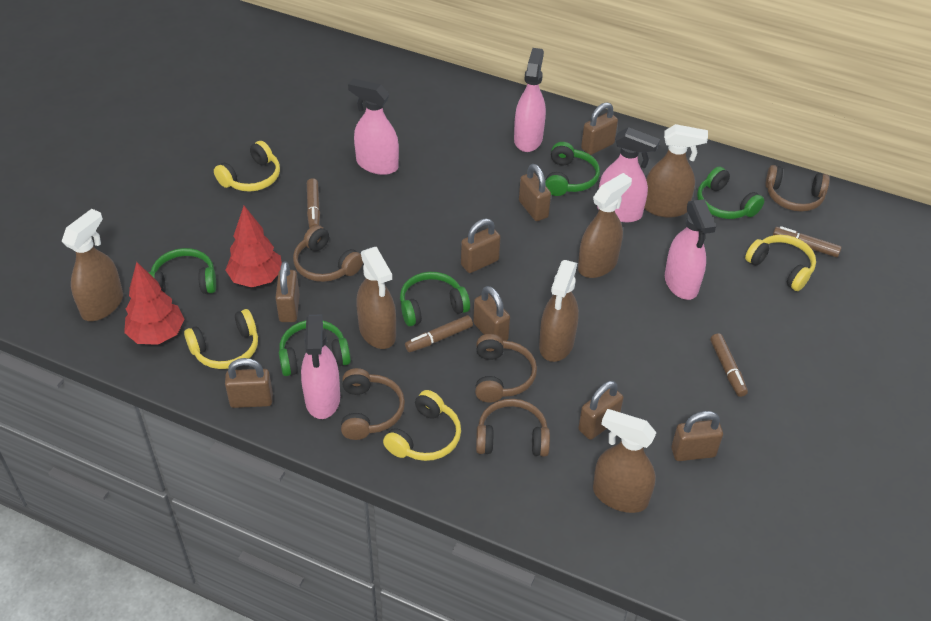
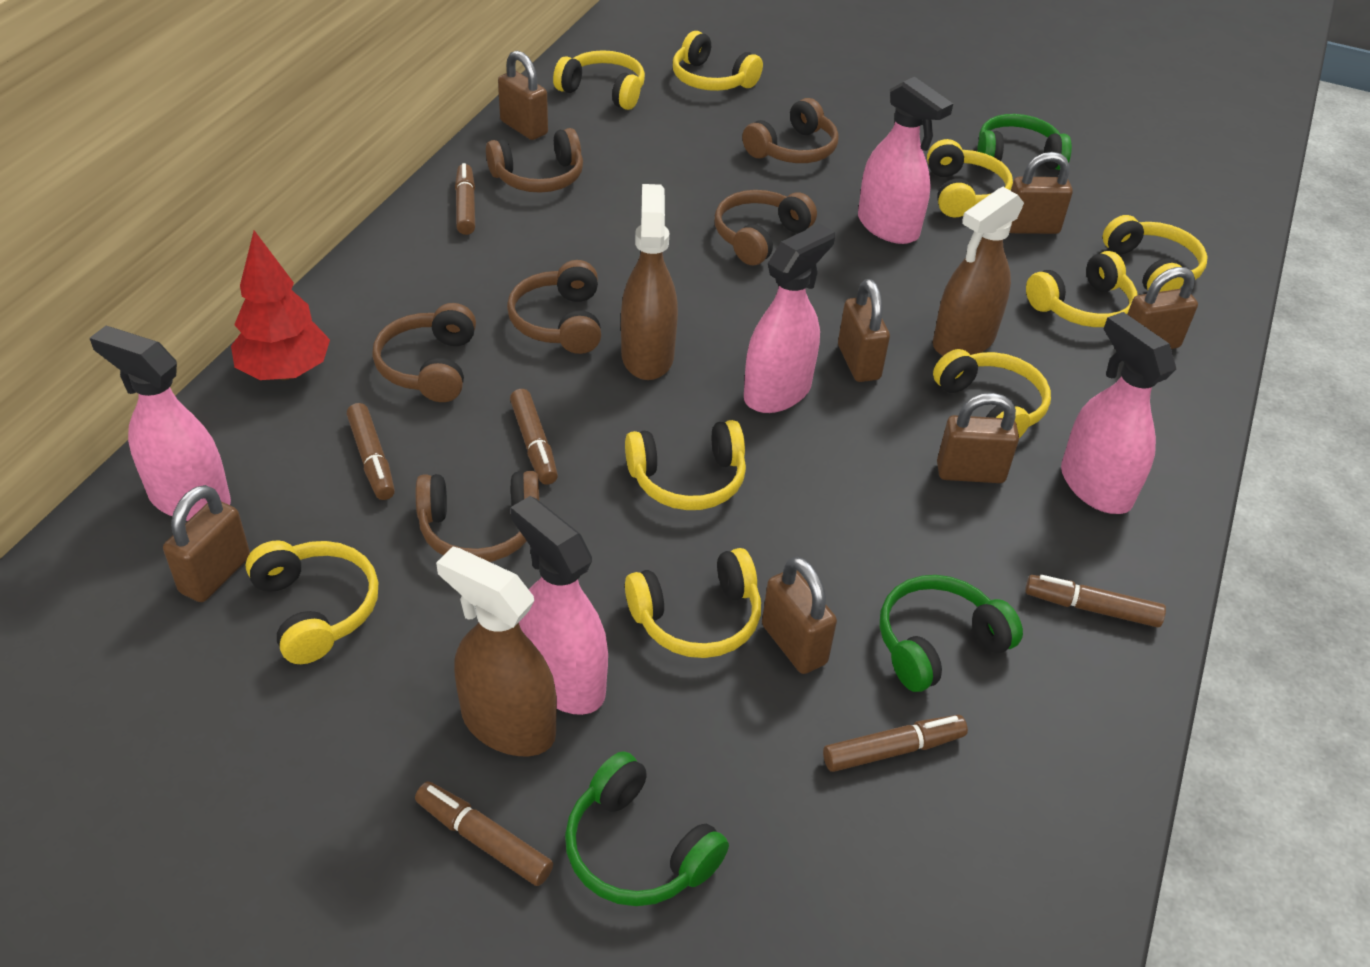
brown headphones: [293,225,363,282] [341,368,405,440] [475,334,537,403] [476,399,550,456] [765,165,830,212] = 5 -> [372,303,476,402] [416,471,539,562] [486,128,583,193] [507,260,601,354] [715,190,817,265] [742,98,839,163] = 6
brown marker: [307,178,320,228] [405,315,473,352] [710,333,748,397] [773,226,842,257] = 4 -> [347,403,395,500] [415,782,553,886] [455,163,475,235] [510,389,558,485] [823,715,968,772] [1025,575,1166,627] = 6
brown padlock: [225,358,273,408] [275,261,300,322] [461,219,501,273] [473,286,510,341] [519,164,551,221] [578,381,623,440] [581,102,618,155] [671,411,723,461] = 8 -> [163,485,250,602] [498,51,548,140] [762,556,837,674] [838,279,890,382] [937,393,1019,483] [1009,152,1073,234] [1127,267,1198,349] = 7
brown spray bottle: [61,209,123,321] [356,247,396,349] [539,260,579,362] [578,173,632,278] [593,409,657,513] [644,124,708,218] = 6 -> [436,547,557,756] [621,184,678,380] [933,187,1024,356] = 3
green headphones: [149,248,216,294] [279,320,351,376] [400,272,470,326] [545,142,600,196] [697,166,764,219] = 5 -> [565,751,729,906] [880,575,1023,692] [977,114,1072,170] = 3
red tree: [124,262,185,345] [225,206,282,288] = 2 -> [231,230,330,380] = 1
yellow headphones: [184,309,258,369] [214,141,280,192] [383,390,461,461] [745,235,816,291] = 4 -> [246,540,379,664] [553,50,645,110] [625,420,746,510] [625,548,761,658] [673,31,763,91] [927,139,1013,218] [933,349,1051,438] [1026,251,1138,327] [1103,215,1208,292] = 9

